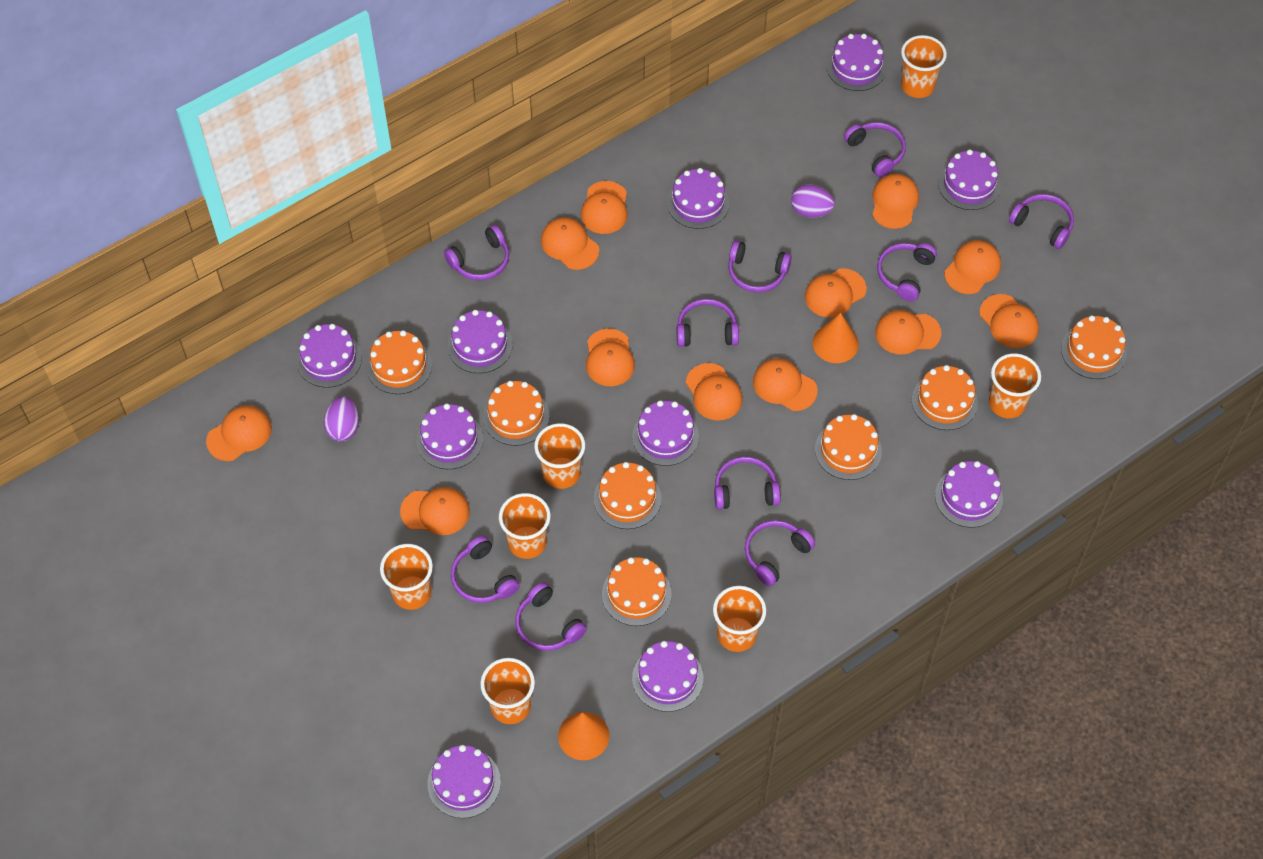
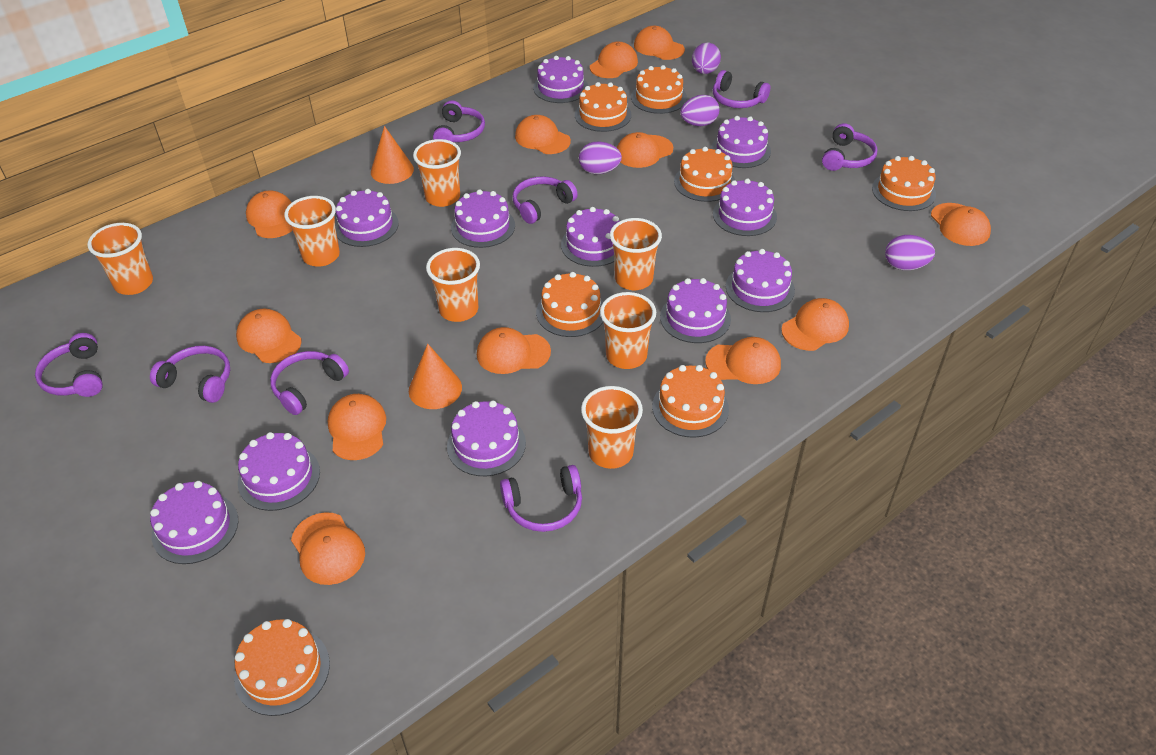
purple cake: [297,324,362,388] [417,404,483,469] [428,745,501,818] [448,310,513,373] [632,400,699,466] [632,641,703,712] [667,168,729,229] [827,34,886,91] [935,461,1003,528] [938,150,1000,210] = 10 -> [150,481,238,564] [238,432,320,511] [335,189,399,247] [447,401,526,476] [451,189,515,248] [533,56,588,103] [561,207,620,267] [660,278,731,343] [711,116,771,168] [713,179,777,236] [726,249,795,312] = 11
purple egg: [324,396,359,441] [791,184,835,218] = 2 -> [579,141,622,174] [680,95,719,126] [692,43,721,74] [885,235,935,270] = 4
purple headphones: [444,225,509,280] [451,536,520,603] [515,582,587,651] [677,299,739,347] [714,457,780,510] [728,241,792,293] [745,520,815,586] [844,122,906,177] [877,243,937,302] [1009,194,1074,249] = 10 -> [35,333,103,397] [150,346,230,403] [270,351,349,415] [433,100,485,142] [500,465,582,532] [513,176,578,224] [713,70,770,108] [822,123,877,171] = 8

